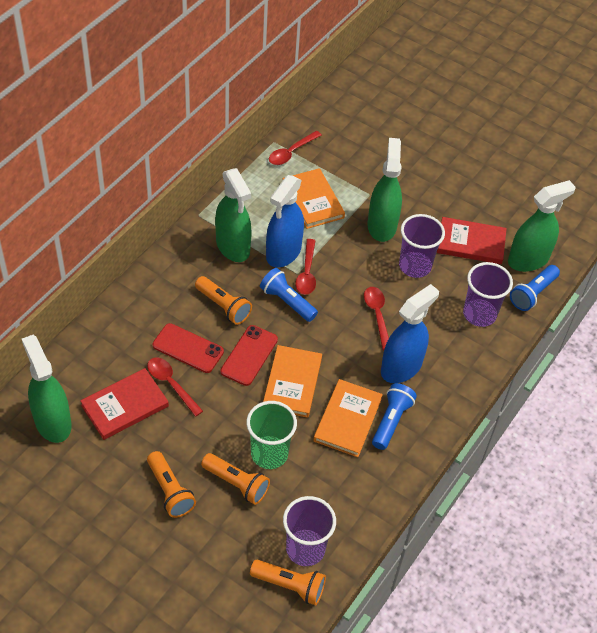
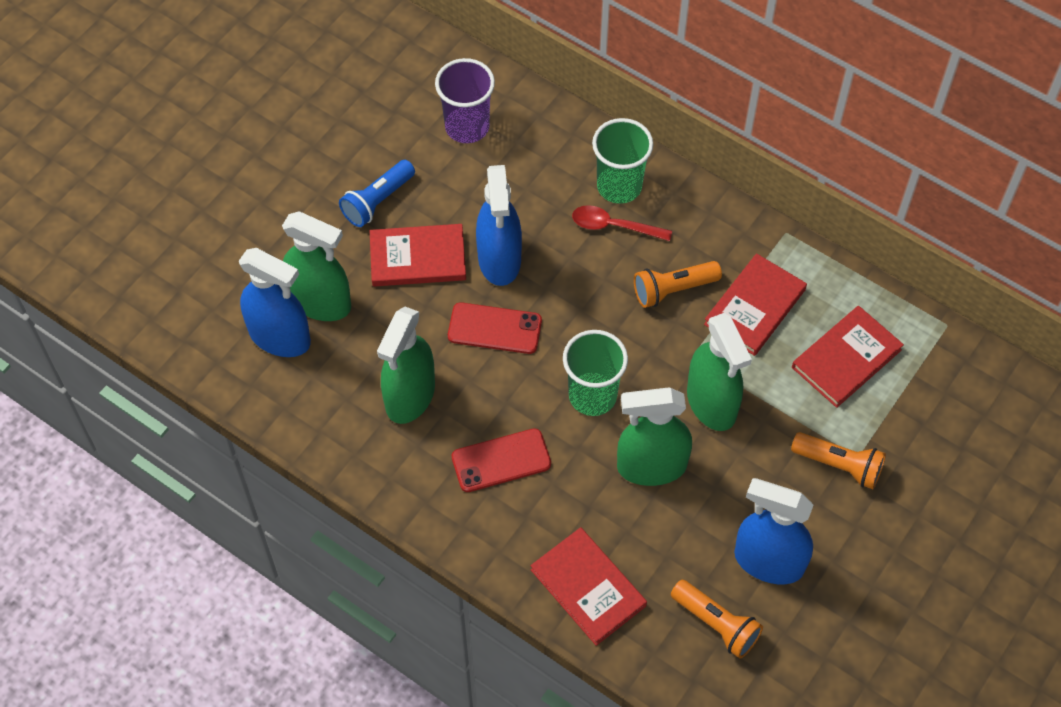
blue flashlight: [260,268,318,322] [372,383,417,450] [510,265,560,311] = 3 -> [339,160,415,227] = 1
blue spray bottle: [266,175,304,268] [381,284,439,383] = 2 -> [239,248,311,357] [476,165,522,286] [734,478,814,584] = 3
green cup: [246,401,297,469] = 1 -> [563,330,628,416] [592,118,654,204] = 2
orange book: [263,345,322,418] [283,168,345,229] [313,379,383,457] = 3 -> none = 0
orange flashlight: [147,451,196,518] [195,276,252,325] [201,453,270,505] [250,559,326,605] = 4 -> [634,261,722,308] [671,580,763,659] [791,432,886,489] = 3
purple cup: [283,496,336,566] [399,214,445,278] [463,262,513,327] = 3 -> [435,58,495,143] = 1
red book: [80,368,169,440] [437,217,507,264] = 2 -> [370,224,466,287] [531,527,647,646] [704,253,807,356] [792,306,904,408] = 4
red spoon: [147,357,203,417] [269,131,322,165] [295,239,316,295] [364,287,389,351] = 4 -> [572,205,672,241] = 1

